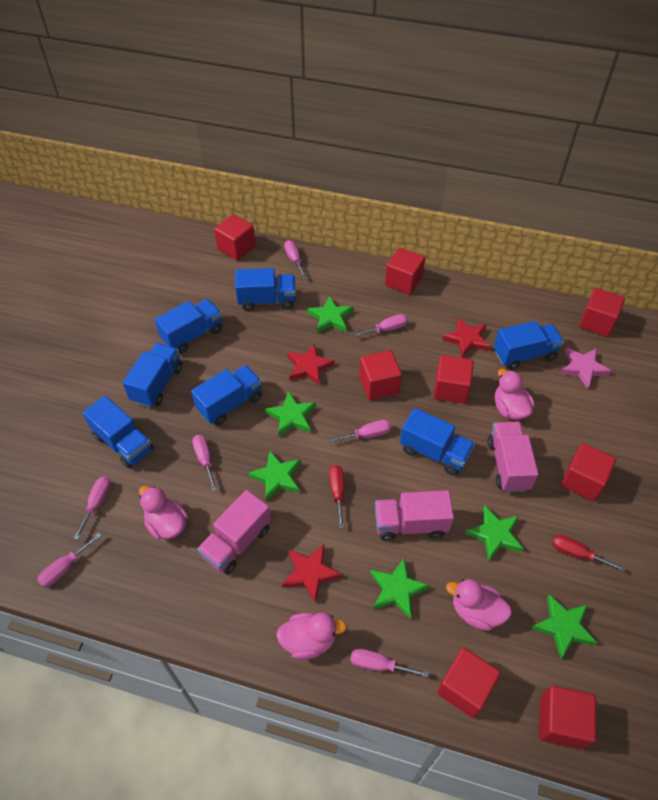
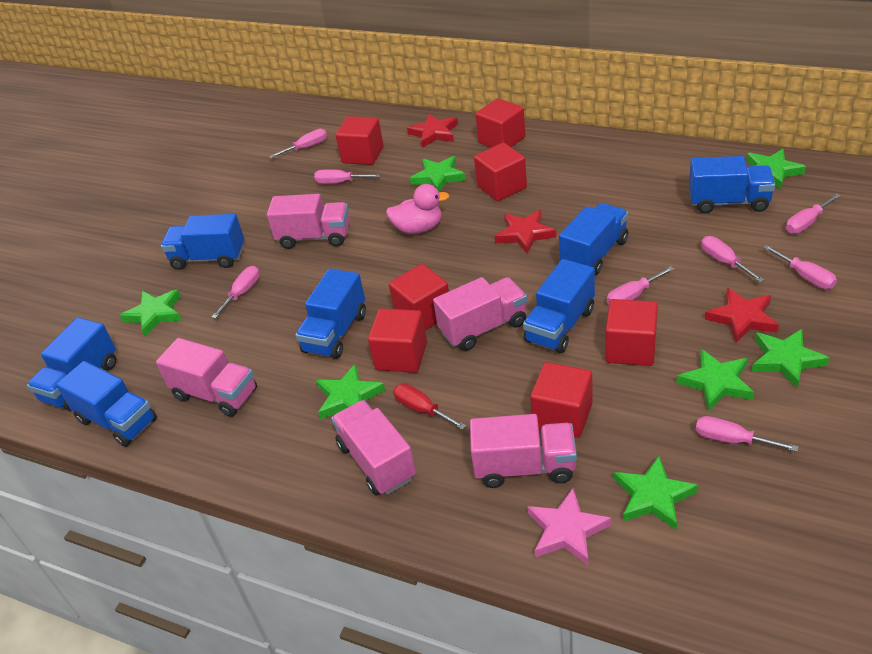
green star: [248,451,301,502] [265,391,316,436] [307,295,353,333] [370,558,429,619] [465,505,523,562] [532,594,597,659] = 6 -> [120,289,181,337] [316,364,385,419] [410,156,466,192] [614,456,698,530] [676,349,754,411] [746,149,806,189] [752,329,830,388] = 7
pink duck: [139,486,188,540] [276,613,347,659] [446,579,512,631] [495,369,534,420] = 4 -> [386,184,450,234] = 1
pink screwdriver: [37,533,102,588] [74,477,111,540] [192,435,217,491] [284,240,307,279] [328,420,391,443] [350,648,429,677] [353,314,408,337] = 7 -> [212,266,260,319] [269,129,327,158] [314,169,380,184] [607,266,674,305] [696,416,799,452] [701,236,764,282] [763,245,837,289] [786,193,841,234] = 8
pink truck: [197,490,271,575] [375,490,454,541] [488,421,538,492] = 3 -> [156,338,257,417] [267,194,350,249] [331,400,416,496] [433,277,527,351] [470,414,577,488] = 5
red cube: [214,214,256,261] [359,350,402,400] [385,247,425,295] [433,355,474,404] [437,647,501,718] [539,686,596,750] [561,443,616,501] [579,288,625,337] = 8 -> [336,116,384,165] [368,308,427,373] [389,264,449,330] [474,143,527,201] [476,98,526,148] [530,362,593,438] [605,299,658,366] = 7
red screwdriver: [329,465,344,528] [552,535,626,572] = 2 -> [393,383,466,430] = 1

